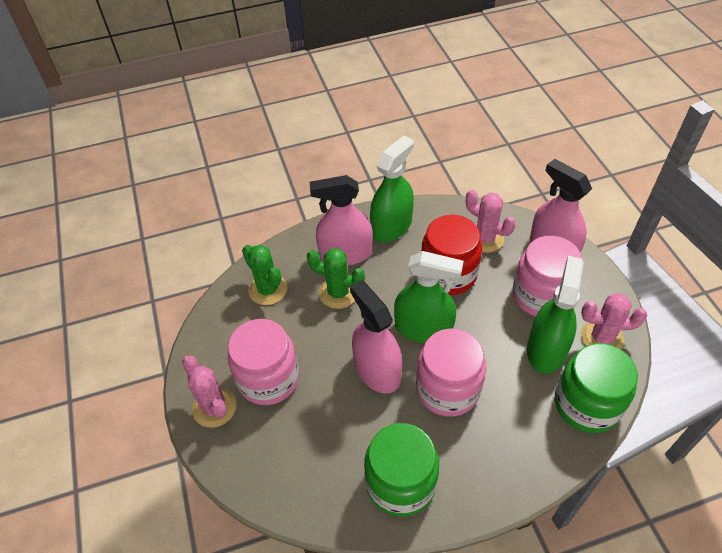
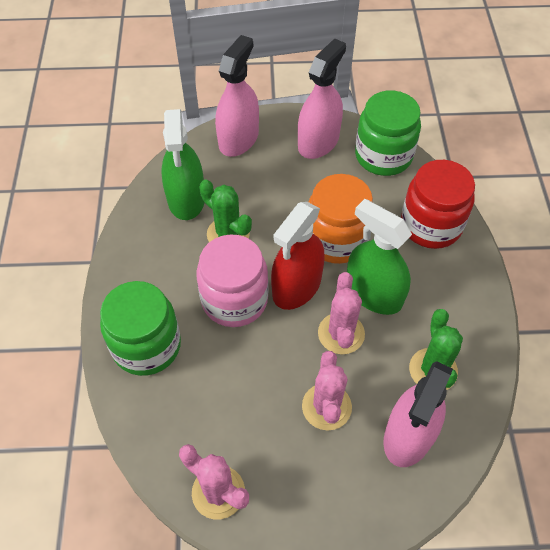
green spray bottle: [370,135,414,242] [394,251,464,343] [527,256,584,374] = 3 -> [161,109,205,220] [347,199,412,315] = 2
orange jar: none = 0 -> [309,174,373,264] = 1
pink jar: [228,319,299,405] [416,328,486,417] [512,236,582,317] = 3 -> [196,234,269,327] = 1
red spray bottle: none = 0 -> [271,202,324,310] = 1

